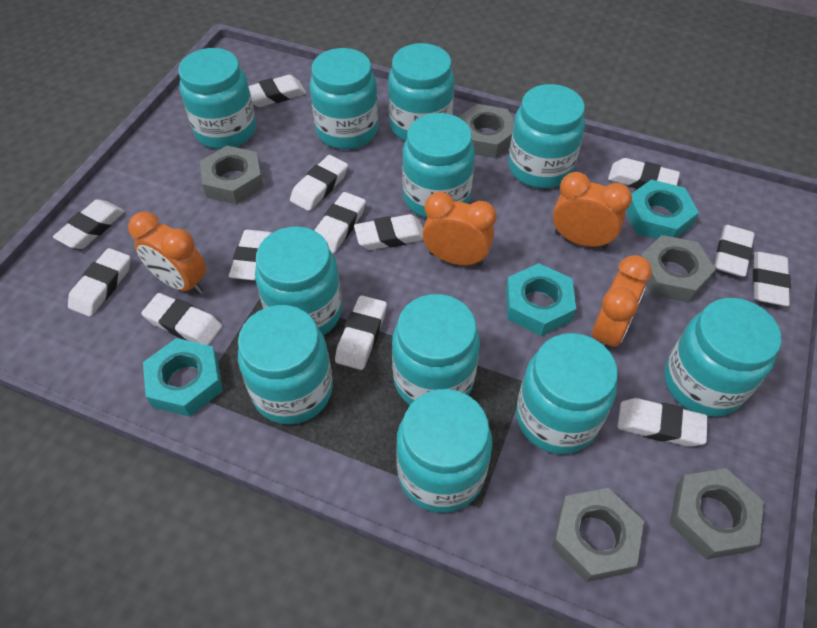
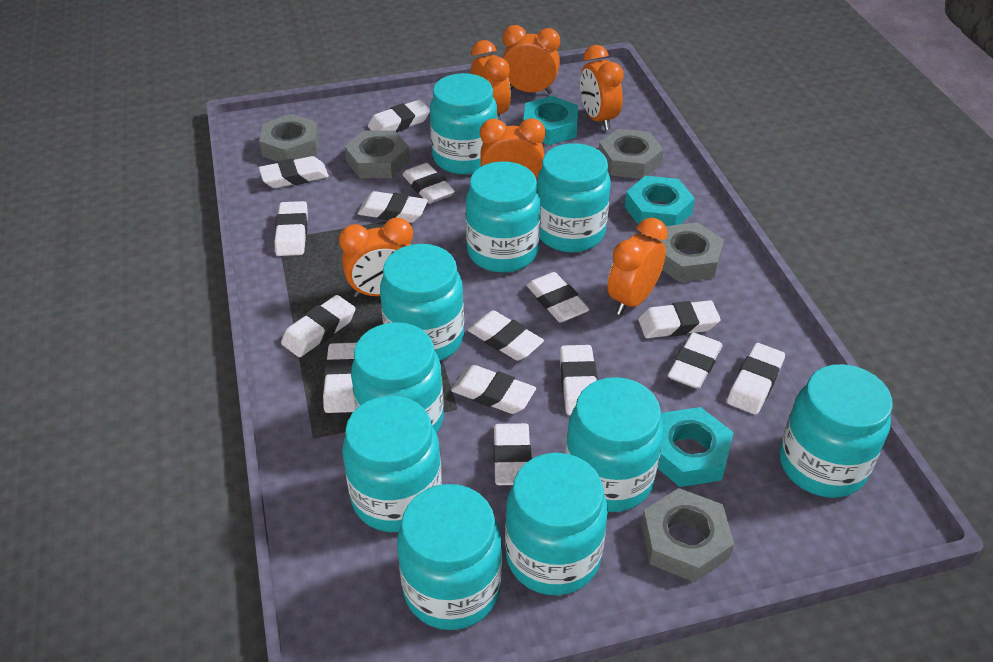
orange clock: [128,212,206,294] [422,192,496,266] [553,172,632,249] [592,255,652,347] = 4 -> [339,217,413,298] [471,40,511,120] [480,118,546,179] [503,25,560,94] [580,45,624,130] [607,217,668,315] = 6
turquoise jar: [178,48,256,149] [238,305,333,424] [255,227,342,335] [310,48,378,149] [388,43,454,141] [392,294,480,405] [396,389,492,513] [402,113,475,218] [508,84,585,188] [516,333,618,454] [664,298,781,417] = 11 -> [342,396,442,532] [351,322,444,433] [380,244,464,361] [397,484,502,630] [430,73,497,174] [465,161,541,273] [505,453,608,595] [537,143,611,252] [566,377,663,512] [779,364,893,498] = 10
white eraser: [53,199,125,249] [68,248,130,317] [141,293,222,345] [229,230,273,281] [248,75,306,107] [290,155,348,211] [314,192,366,254] [335,295,387,370] [354,214,423,250] [608,158,680,189] [618,398,708,447] [714,225,755,277] [753,252,791,306] = 13 -> [259,156,329,188] [274,201,308,256] [281,295,356,357] [323,343,357,413] [358,191,428,223] [368,100,430,132] [402,163,455,204] [451,365,536,414] [467,310,544,361] [493,423,532,485] [526,272,590,323] [560,345,598,415] [638,300,721,338] [668,333,723,389] [727,343,785,415] = 15

